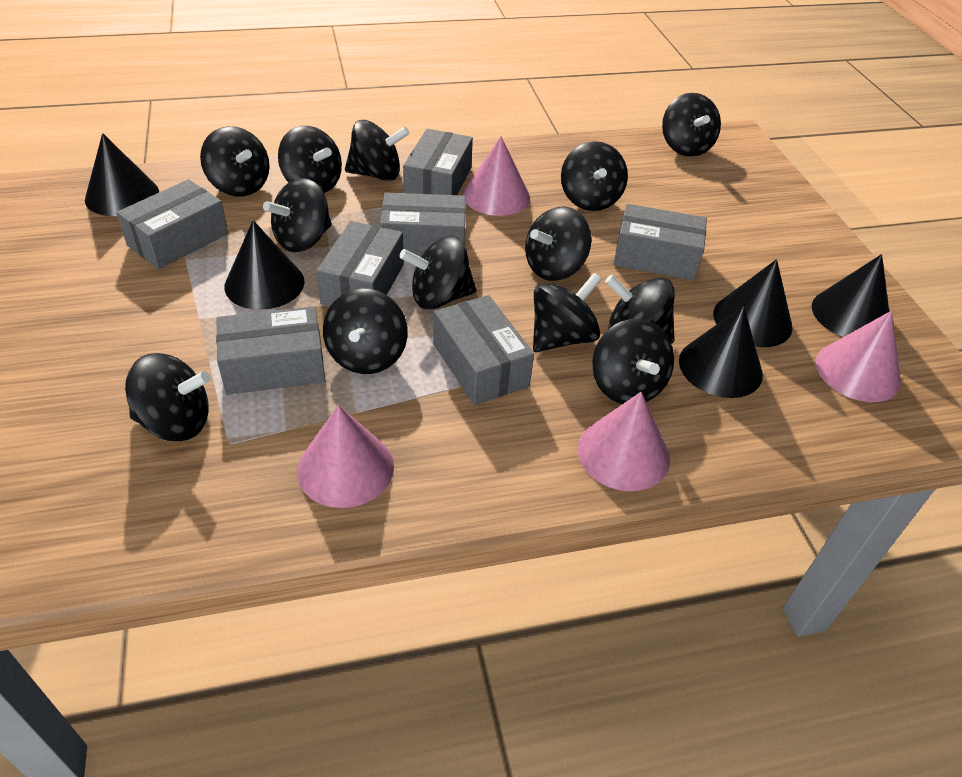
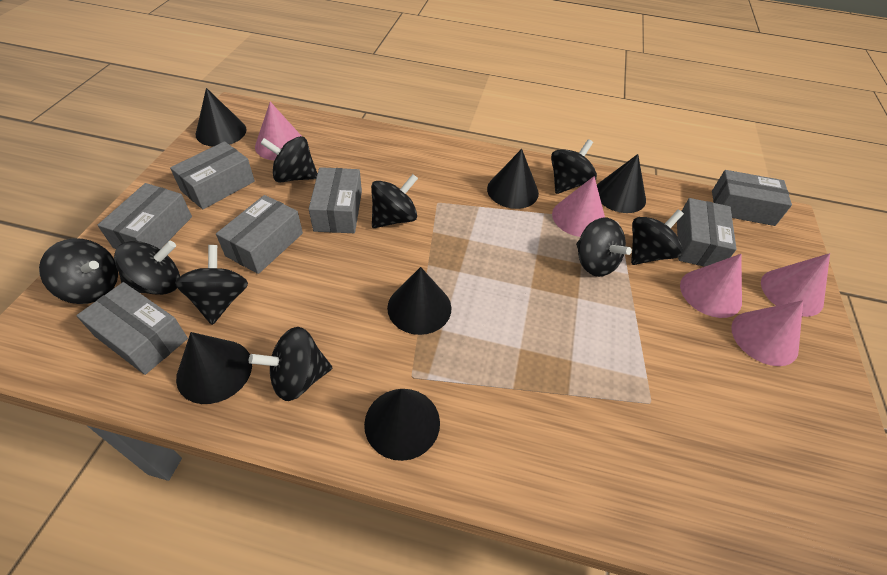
black cone: [85,133,159,216] [225,220,305,310] [679,306,763,398] [713,259,793,347] [812,254,889,337] = 5 -> [176,332,252,404] [196,88,247,147] [364,389,440,461] [387,267,452,335] [487,149,539,209] [597,154,646,213] = 6
black spinning top: [125,353,211,441] [200,126,270,197] [263,178,332,252] [278,126,342,193] [323,289,408,374] [345,120,409,181] [399,236,477,309] [525,206,591,281] [533,273,602,352] [561,141,628,211] [592,319,674,404] [605,275,675,344] [662,93,721,157] = 13 -> [39,238,118,304] [114,241,180,295] [175,245,248,325] [249,327,332,401] [260,136,318,183] [371,174,418,228] [551,139,597,194] [576,218,632,277] [631,209,684,265] = 9
pink cone: [297,405,394,508] [463,137,530,216] [577,392,670,491] [815,311,901,402] = 4 -> [255,102,301,160] [552,176,605,237] [680,254,742,318] [731,300,803,366] [761,253,830,317] = 5

